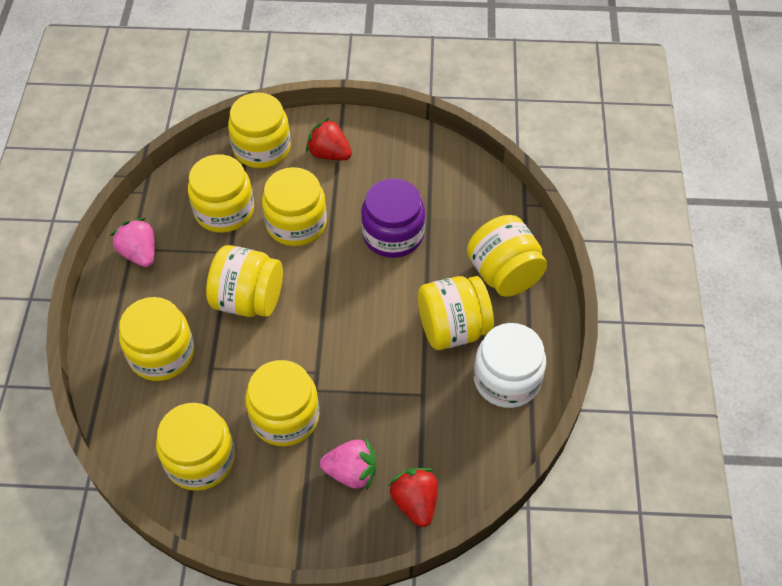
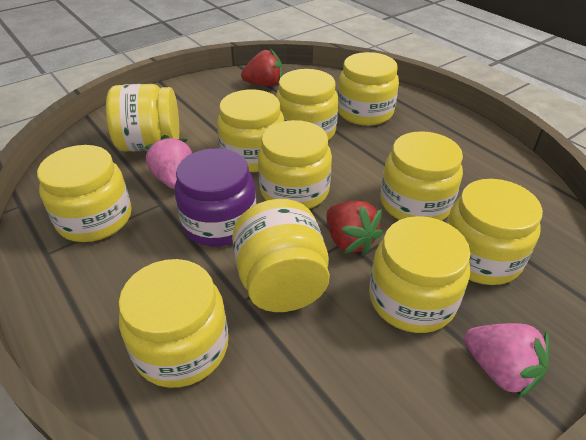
white jar: [474,323,546,408] = 1 -> none = 0
yellow jar: [119,297,194,381] [156,403,235,491] [188,154,254,233] [206,245,283,317] [228,93,291,168] [245,360,320,446] [262,167,327,246] [418,276,494,350] [467,215,547,297] = 9 -> [37,145,132,242] [106,84,179,151] [119,259,229,388] [217,89,285,172] [232,199,330,312] [258,120,332,209] [276,69,338,140] [338,52,399,126] [369,216,471,333] [380,131,463,221] [447,179,543,285] = 11

